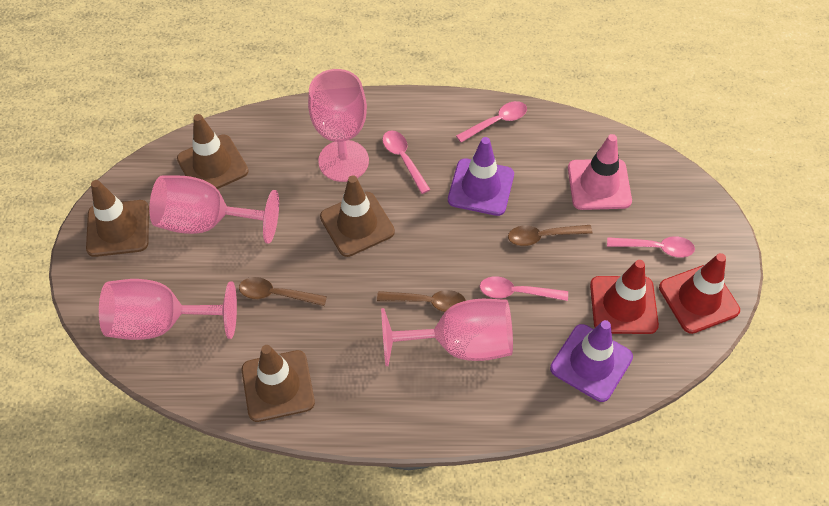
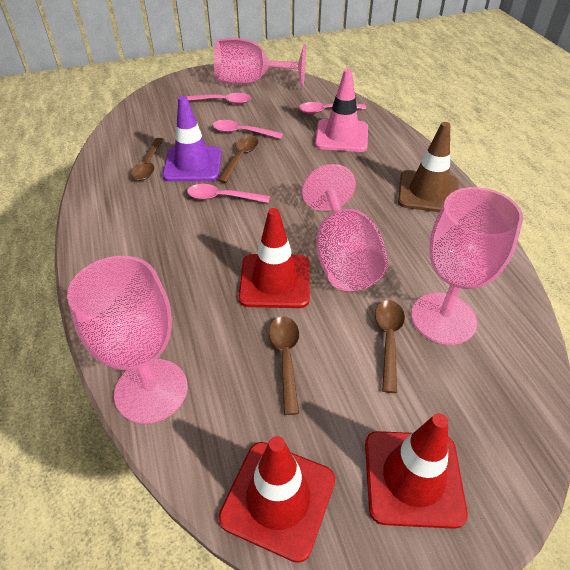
brown spoon: [239,277,327,306] [377,290,466,312] [508,225,592,246] = 3 -> [131,138,164,181] [218,136,258,183] [269,316,299,415] [375,300,405,393] = 4
brown traffic cone: [86,180,149,257] [177,114,249,189] [242,345,315,422] [320,175,395,257] = 4 -> [398,122,459,212] = 1
purple traffic cone: [448,137,514,216] [550,320,633,402] = 2 -> [162,96,222,182] = 1
red traffic cone: [590,260,659,334] [659,253,740,334] = 2 -> [218,436,335,563] [239,208,310,308] [365,413,468,529] = 3

